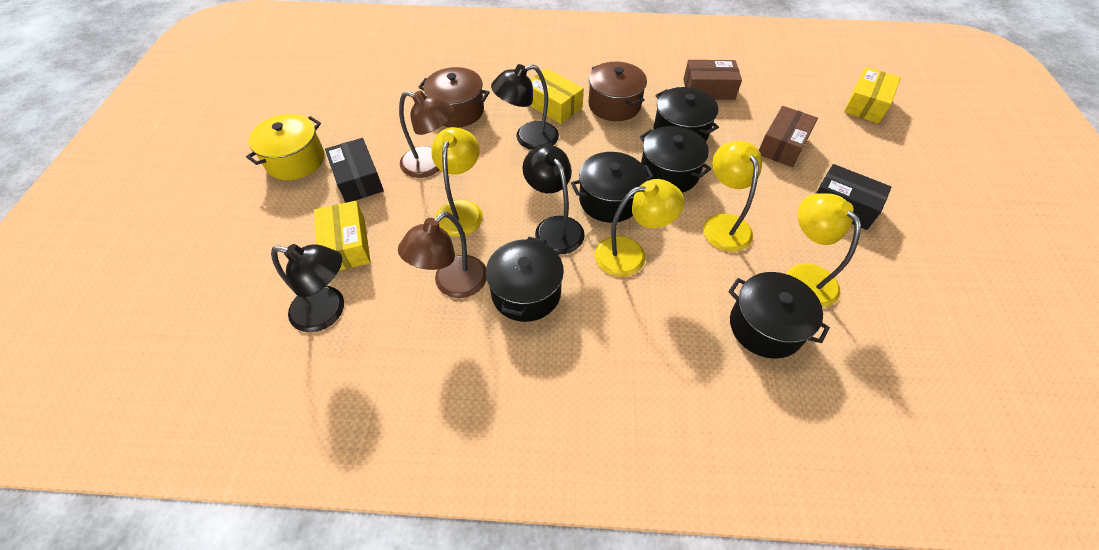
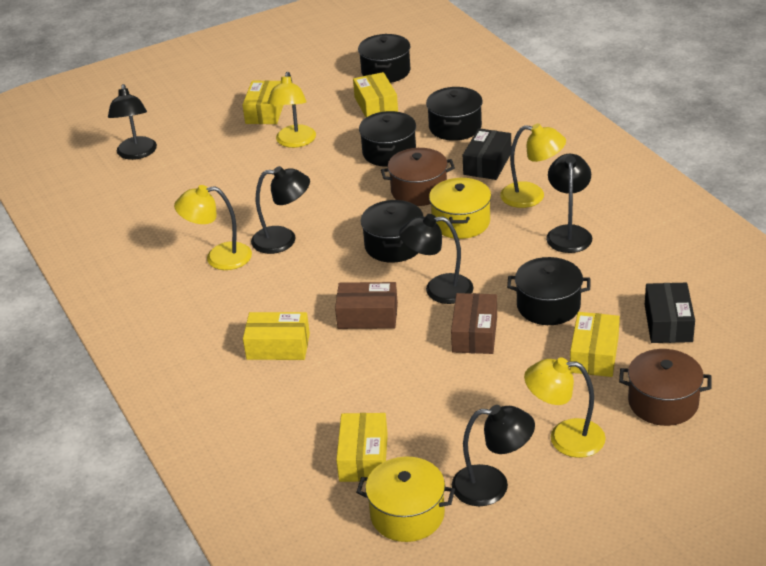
black lamp: [271,244,344,332] [491,64,559,150] [522,145,585,254] = 3 -> [108,84,157,160] [251,166,310,254] [399,214,474,304] [452,405,535,506] [546,154,592,253] = 5
brown lamp: [398,212,487,298] [399,91,454,178] = 2 -> none = 0
yellow box: [314,201,371,271] [530,69,584,124] [844,67,901,123] = 3 -> [243,80,283,124] [243,312,310,360] [336,413,388,482] [353,72,398,117] [570,312,620,377] = 5
yellow pot: [246,114,324,180] = 1 -> [356,457,455,542] [429,178,491,239] = 2

